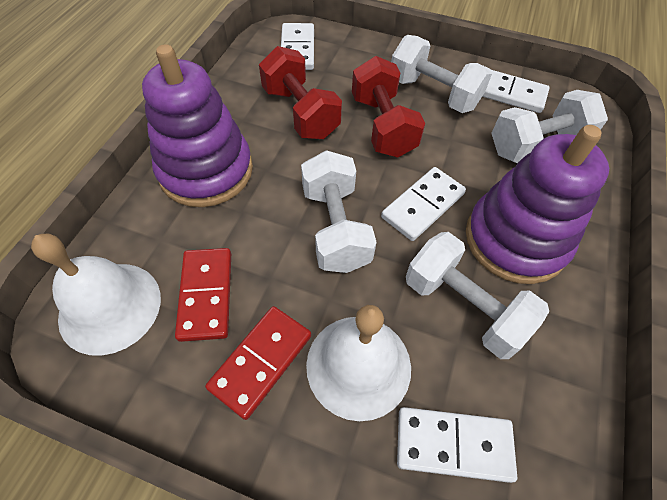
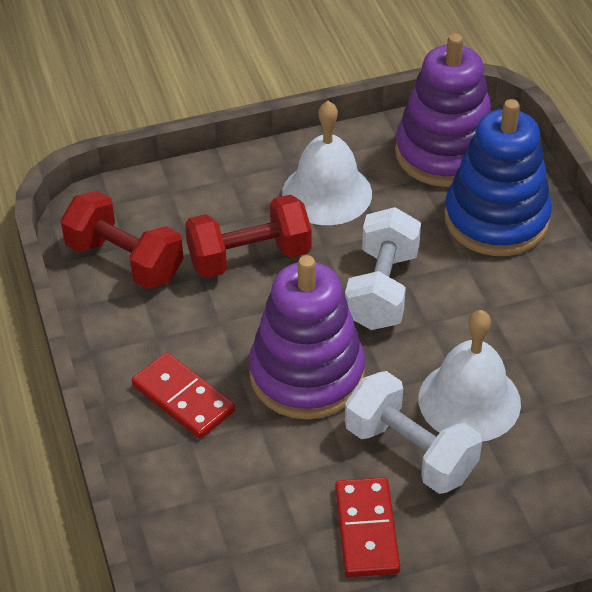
blue stacking toy: none = 0 -> [444,99,552,256] = 1
white domino: [281,23,314,70] [381,167,466,241] [397,407,517,483] [482,70,550,113] = 4 -> none = 0
white dumbbell: [301,150,377,273] [391,35,492,113] [406,232,549,359] [491,90,608,163] = 4 -> [345,207,421,330] [345,371,482,494] = 2

